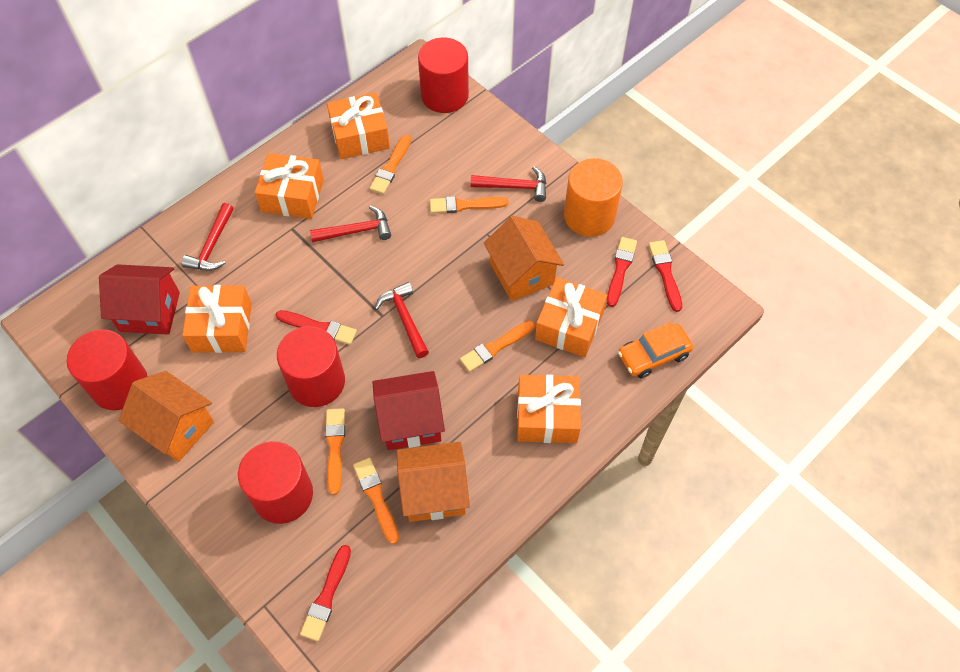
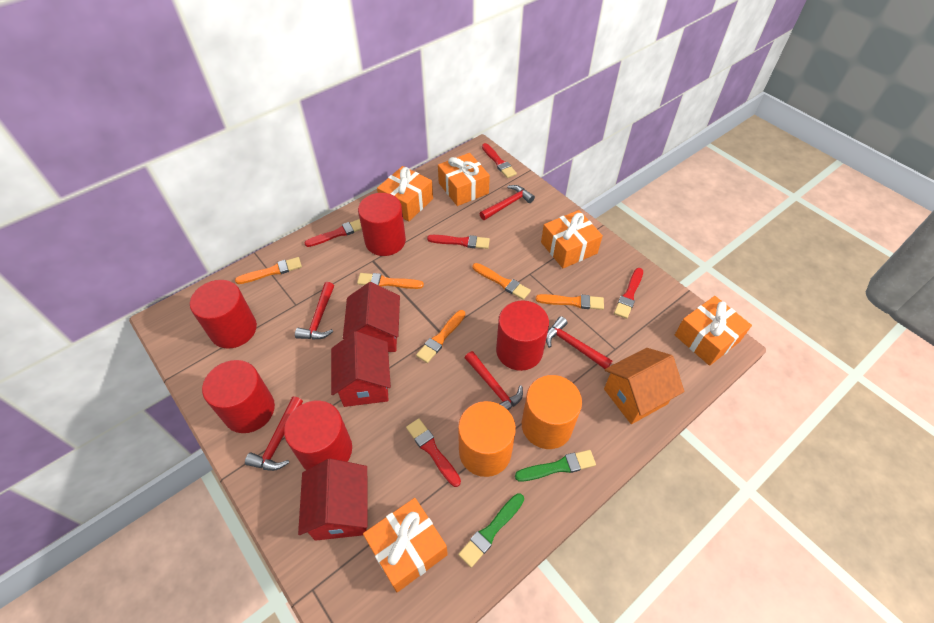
green brush: none = 0 -> [458,493,524,568] [515,450,596,482] = 2
orange car: [618,322,693,379] = 1 -> none = 0
orange cylinder: [564,158,623,237] = 1 -> [458,401,516,477] [522,375,582,449] = 2
orange house: [119,371,214,462] [397,442,470,522] [484,216,564,301] = 3 -> [604,348,684,424] = 1
red brush: [276,310,357,345] [300,545,351,641] [607,237,637,307] [648,240,682,312] = 4 -> [304,219,362,247] [406,418,461,487] [427,235,490,249] [482,143,517,178] [614,268,643,319] = 5
red cylinder: [67,329,148,410] [238,441,313,524] [277,326,345,407] [418,38,469,113] = 4 -> [190,280,257,349] [202,360,275,433] [284,401,352,470] [358,193,406,256] [496,300,549,371] = 5
red hammer: [181,203,234,271] [310,206,391,243] [375,282,429,358] [471,166,546,202] = 4 -> [245,396,303,471] [295,282,334,340] [465,351,523,410] [479,185,535,220] [546,316,612,369] = 5
red house: [99,264,180,335] [372,371,445,450] = 2 -> [298,458,368,541] [331,331,391,407] [343,282,400,352] = 3

